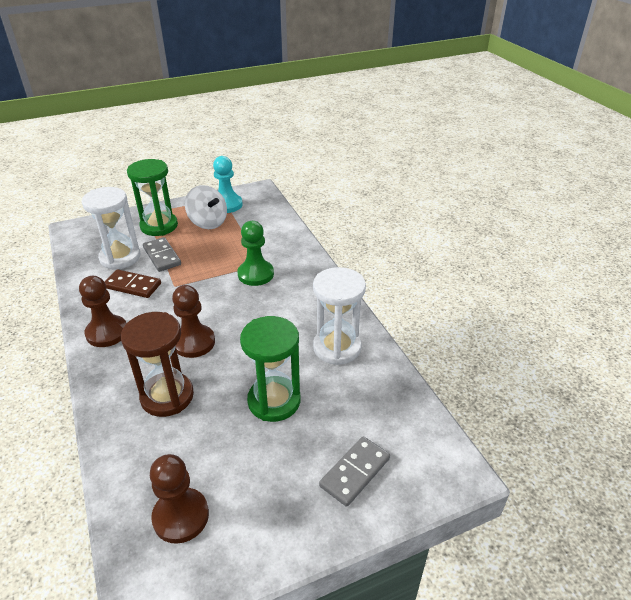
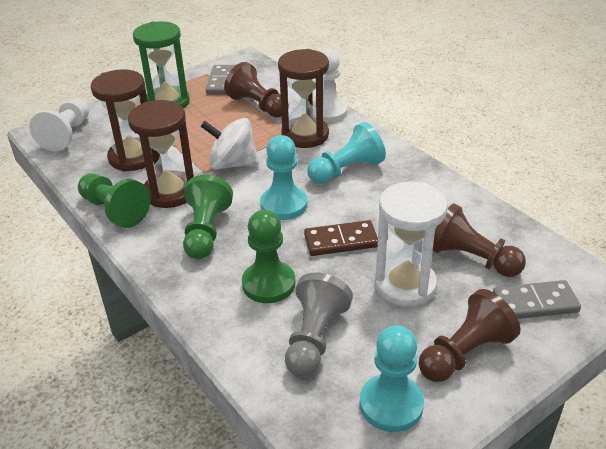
brown hourglass: [121,312,194,417] = 1 -> [91,69,154,171] [128,100,194,208] [278,49,329,148] = 3
green hourglass: [127,159,178,236] [240,316,300,422] = 2 -> [133,21,190,108] = 1
green pawn: [237,221,274,286] = 1 -> [78,173,151,228] [183,175,233,259] [242,210,295,303] = 3
grey pawn: none = 0 -> [285,272,353,377] = 1
turquoise pawn: [213,156,243,213] = 1 -> [260,135,307,220] [307,122,386,184] [360,325,424,432] = 3
white hourglass: [82,187,140,270] [313,267,366,365] = 2 -> [375,182,448,307] = 1
white pawn: none = 0 -> [29,98,89,152] [313,49,347,123] = 2

